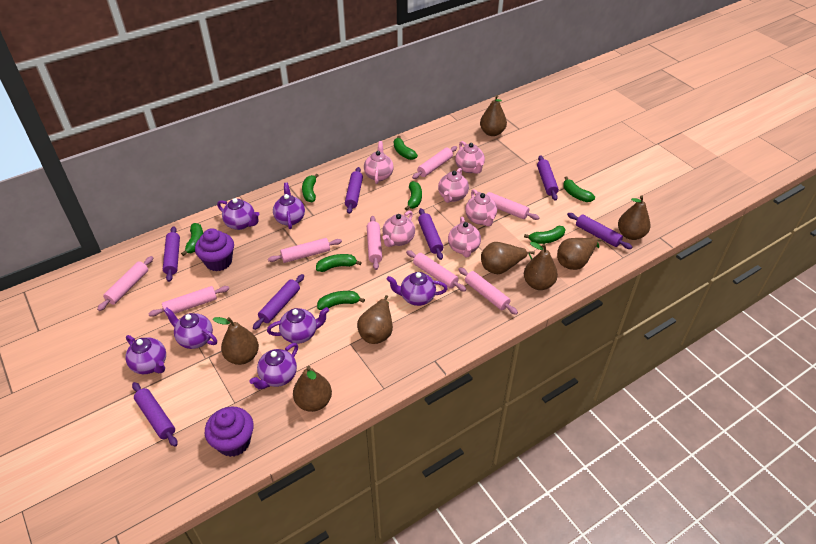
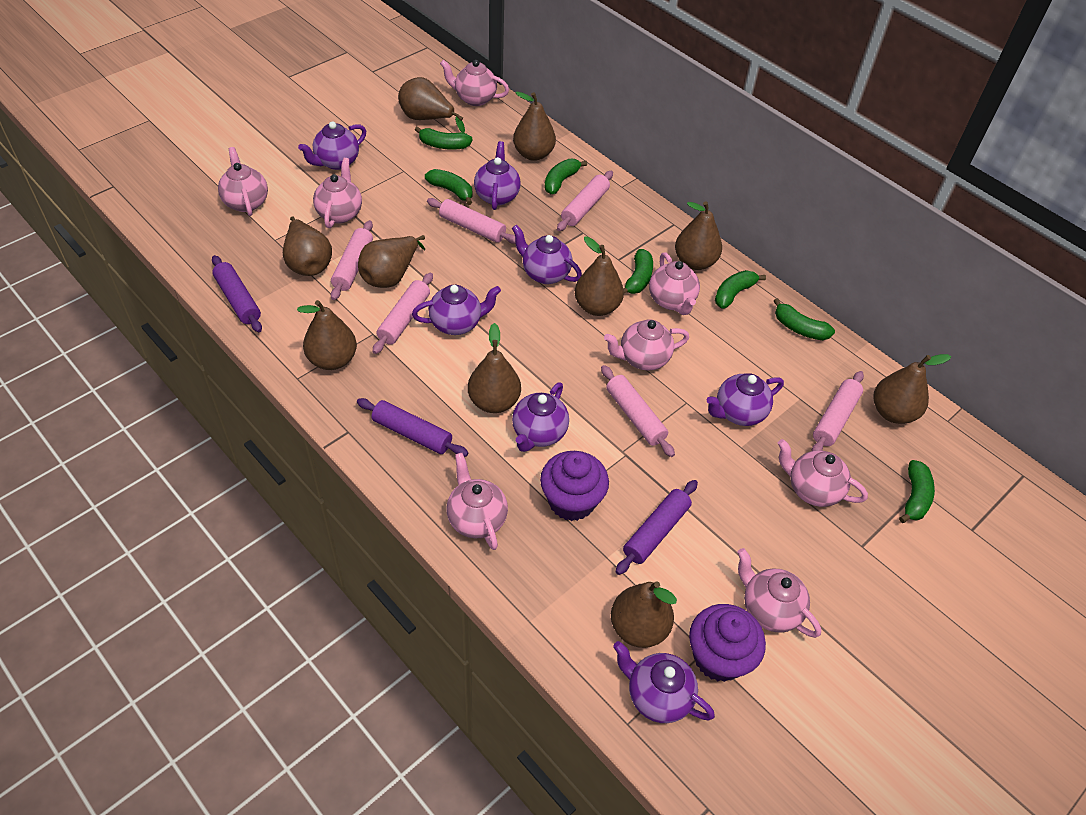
brown pear: [213,317,259,365] [293,366,332,412] [357,295,393,344] [480,95,507,136] [481,242,535,274] [524,242,558,290] [557,238,601,270] [618,195,650,240] = 8 -> [283,216,332,276] [297,300,357,370] [358,235,425,288] [398,77,465,133] [468,323,521,413] [513,92,556,161] [575,236,624,316] [611,581,677,648] [675,201,722,270] [873,354,951,424] = 10
green banana: [181,223,203,256] [302,173,319,202] [316,254,362,272] [317,291,365,310] [394,136,418,160] [405,181,422,211] [524,226,566,244] [563,177,595,202] = 8 -> [415,126,473,150] [425,169,473,205] [544,158,587,194] [623,249,653,294] [715,270,766,309] [774,298,835,340] [899,460,935,523] = 7
pink rolling pin: [97,256,153,311] [148,286,229,317] [268,238,342,263] [367,216,382,270] [406,250,466,292] [412,146,457,179] [458,267,518,315] [478,192,540,220] = 8 -> [331,220,373,300] [373,273,433,354] [427,198,516,244] [557,171,613,231] [601,365,675,457] [812,371,864,451] = 6
pink teapot: [364,141,394,184] [382,210,415,247] [438,168,469,203] [448,217,481,257] [455,141,485,174] [465,189,497,226] = 6 -> [218,147,268,216] [313,158,362,228] [440,60,509,106] [447,453,508,550] [604,319,689,370] [649,252,700,315] [737,548,821,638] [778,439,868,507] = 8
purple rolling pin: [132,382,178,447] [163,226,180,282] [253,274,304,330] [345,167,363,214] [418,208,443,260] [537,155,559,201] [567,213,632,249] = 7 -> [212,255,262,332] [357,398,469,457] [616,480,698,575] = 3

